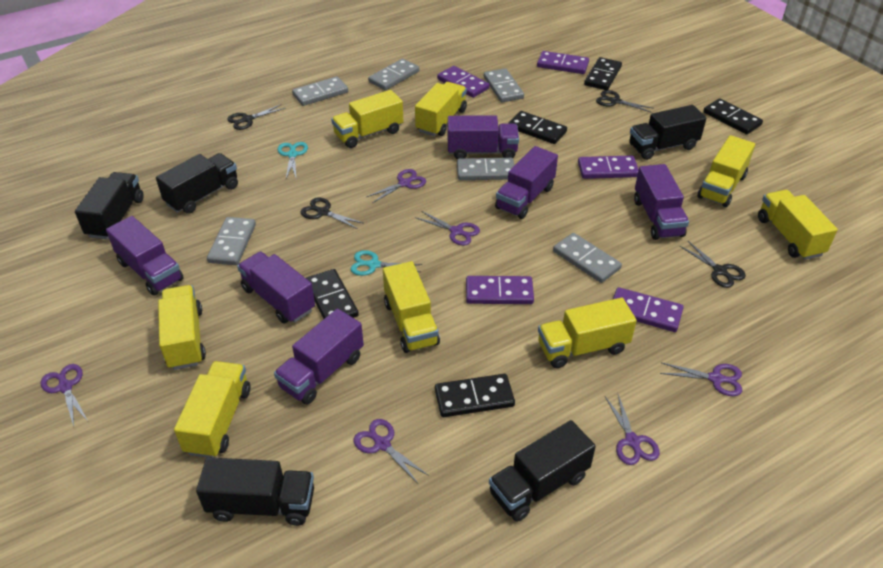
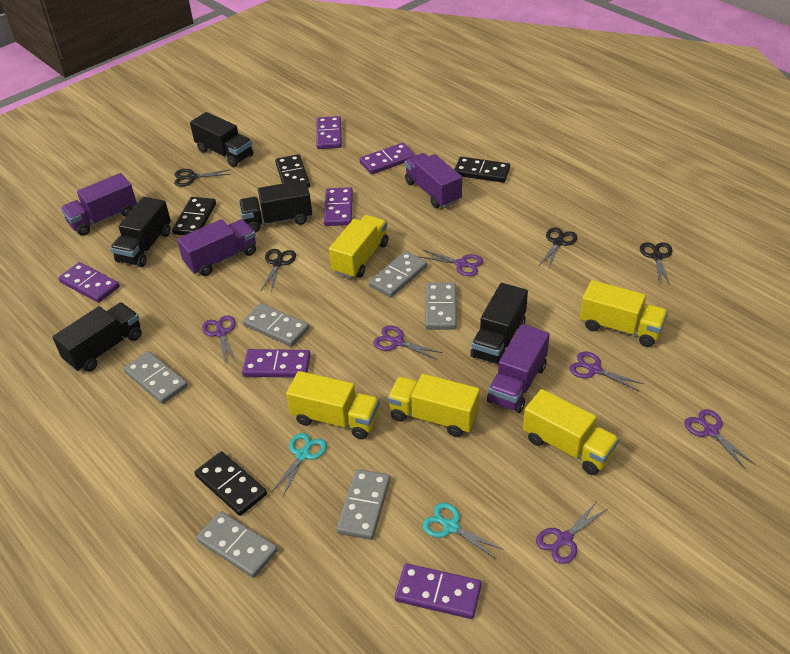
black domino: [306,269,359,319] [435,374,515,417] [508,111,567,144] [584,57,622,90] [703,99,763,134] = 5 -> [172,197,216,235] [195,451,267,516] [275,154,310,188] [454,157,510,183] = 4
purple domino: [437,66,490,98] [466,276,534,304] [537,51,589,74] [578,155,639,179] [613,287,684,332] = 5 -> [58,262,120,303] [242,349,311,378] [316,116,342,149] [324,187,353,226] [359,143,415,174] [395,563,482,619] = 6
purple truck: [106,216,184,296] [237,252,315,324] [274,309,364,405] [448,115,519,159] [495,146,558,219] [634,164,689,240] = 6 -> [61,173,137,236] [177,219,256,276] [405,153,462,208] [487,324,550,413] = 4
yellow truck: [158,285,206,370] [174,361,250,458] [331,90,403,148] [383,261,440,353] [415,82,467,136] [538,298,637,368] [697,135,755,207] [758,190,838,260] = 8 -> [286,371,380,439] [329,215,388,279] [387,374,480,437] [523,389,619,475] [580,280,668,347] = 5

